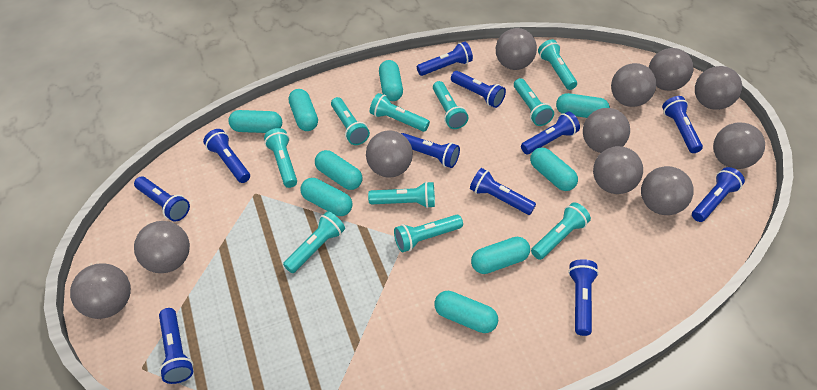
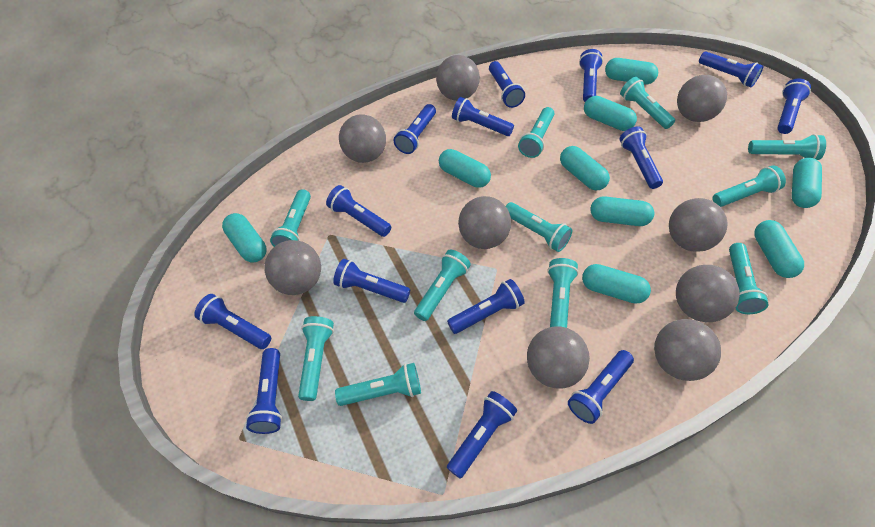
blue flashlight: [134,176,190,222] [159,308,193,384] [203,129,250,183] [401,133,460,168] [417,42,473,76] [451,71,506,108] [470,168,536,215] [521,112,580,154] [568,259,599,336] [662,96,703,153] [692,167,745,222] = 11 -> [194,294,271,349] [246,348,282,434] [326,185,391,237] [333,259,410,303] [394,104,436,154] [447,279,525,334] [447,391,517,478] [452,97,514,136] [489,61,525,108] [568,350,634,424] [579,49,603,102] [620,126,663,189] [699,51,764,87] [777,79,811,134] = 14
grey ball: [70,263,131,319] [134,221,190,273] [366,130,413,178] [496,28,537,70] [583,108,630,153] [593,146,643,194] [611,63,656,107] [641,166,694,215] [649,48,693,91] [695,66,742,110] [713,122,765,169] = 11 -> [264,240,321,295] [339,114,386,163] [436,55,480,101] [458,196,511,249] [527,326,590,389] [654,319,721,381] [669,198,727,252] [676,265,740,322] [677,75,727,122] = 9
turquoise flashlight: [264,128,297,188] [283,211,345,273] [331,97,370,145] [368,181,435,208] [370,93,430,132] [394,215,463,252] [433,81,468,129] [514,78,554,126] [531,202,591,260] [538,39,577,90] = 10 -> [270,189,311,247] [298,316,334,401] [335,363,421,406] [414,250,471,321] [506,202,573,252] [518,107,555,158] [548,258,579,328] [620,77,675,129] [712,165,786,207] [729,243,769,314] [748,134,826,160] = 11

